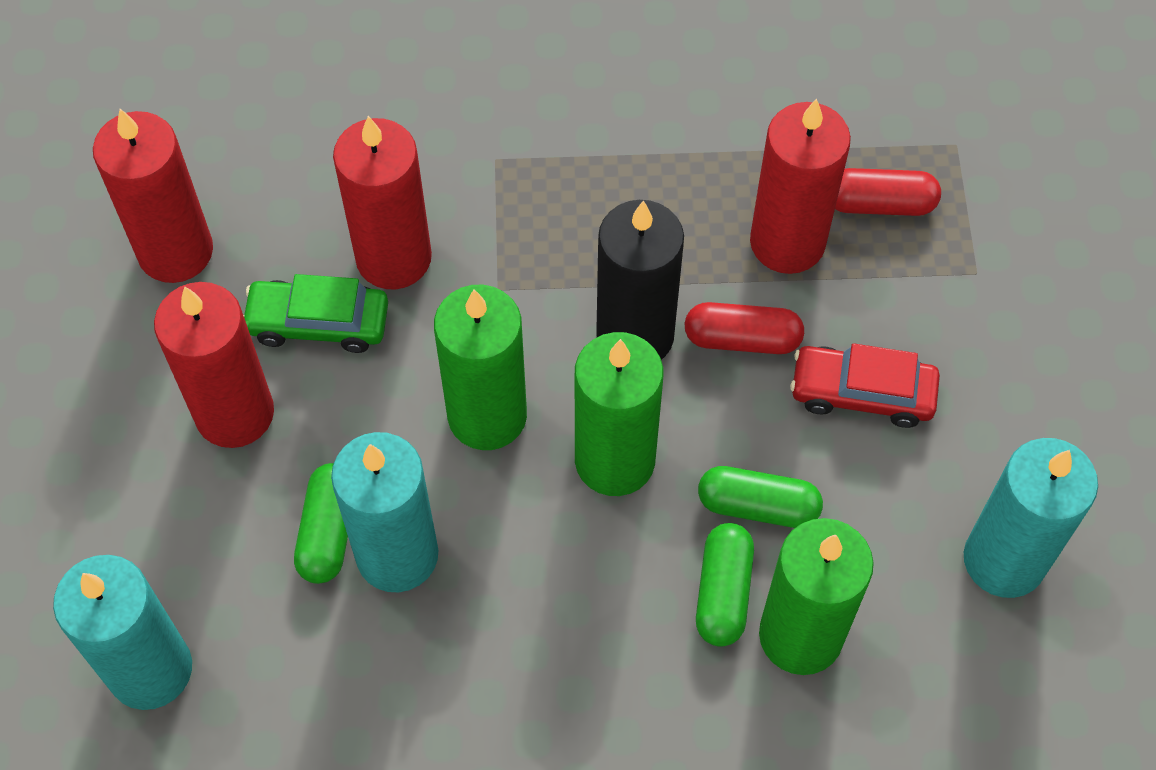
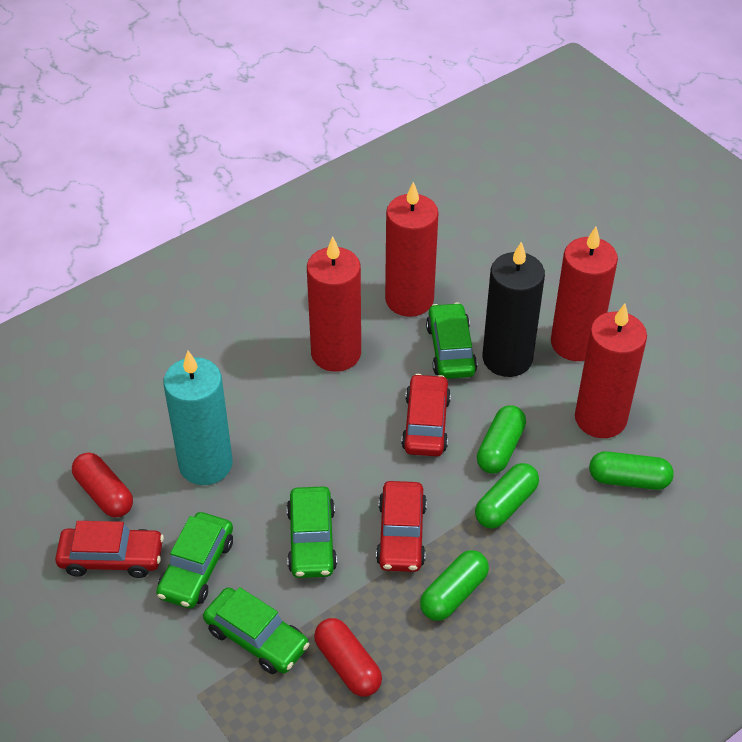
green candle: [434,285,527,450] [575,332,663,496] [759,518,874,675] = 3 -> none = 0
green capsule: [294,463,348,584] [696,523,754,647] [698,466,823,528] = 3 -> [420,550,489,621] [475,463,539,528] [477,405,526,474] [589,451,674,490] = 4
green car: [243,274,388,353] = 1 -> [156,512,233,609] [203,587,310,674] [287,486,337,578] [426,303,477,379] = 4
red car: [790,343,940,428] = 1 -> [55,521,164,578] [376,481,427,572] [401,374,451,456] = 3
turquoise candle: [53,555,192,710] [331,432,438,592] [964,438,1098,598] = 3 -> [163,351,233,485] = 1

